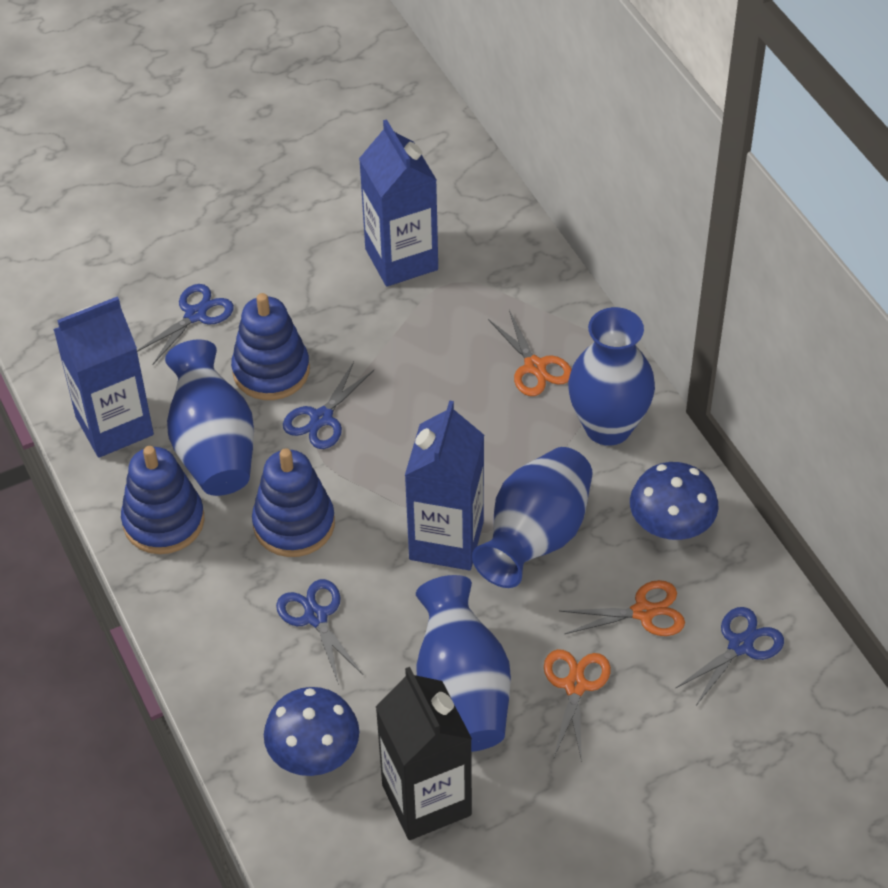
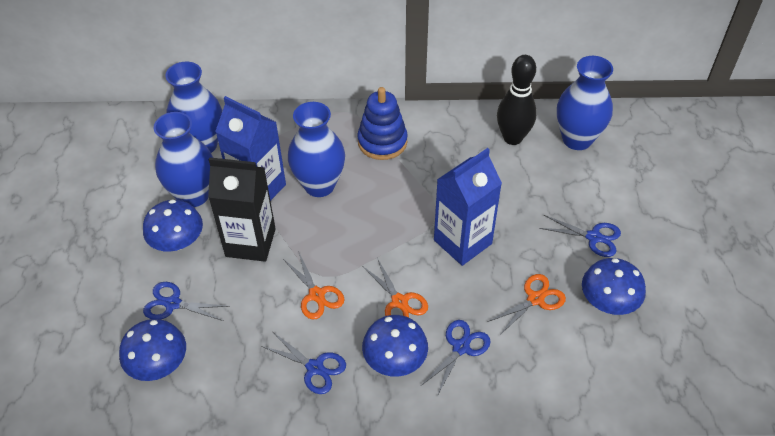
black bowling pin: none = 0 -> [497,55,537,145] = 1
blue carton: [53,296,154,458] [359,119,438,286] [405,400,484,570] = 3 -> [215,96,286,201] [434,148,502,266] = 2
blue mushroom: [264,687,359,776] [630,462,718,540] = 2 -> [119,319,186,381] [143,199,203,252] [362,315,428,377] [582,258,646,315] = 4
blue stacking toy: [121,446,205,554] [231,293,310,400] [252,448,335,557] = 3 -> [357,87,408,160] = 1

